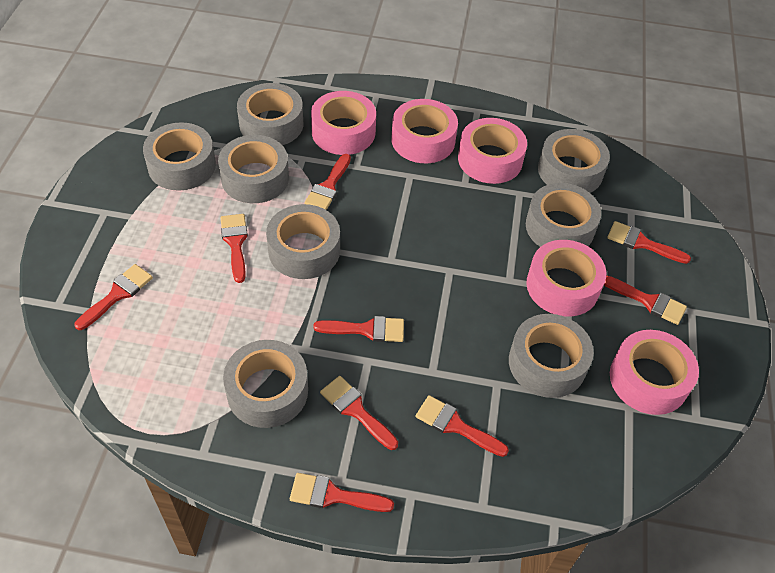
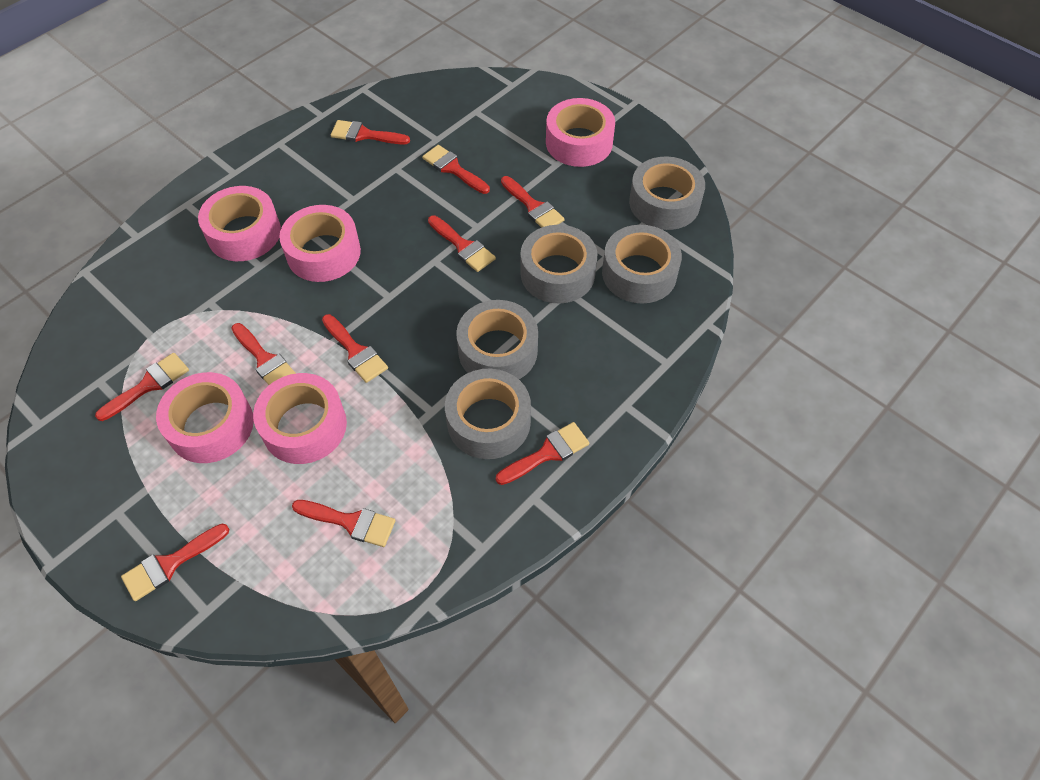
grey tape: [143,122,216,191] [218,135,289,203] [223,340,308,428] [237,83,303,145] [266,204,340,279] [509,314,594,398] [526,183,601,247] [538,129,610,193] = 8 -> [445,369,531,459] [456,300,538,379] [520,225,597,304] [602,225,682,304] [629,157,705,230] = 5
red brush: [74,264,153,330] [221,214,248,283] [290,473,394,512] [304,154,351,210] [313,316,404,342] [320,376,398,450] [416,395,509,457] [604,275,687,325] [607,221,691,264] = 9 -> [95,353,189,421] [121,524,230,601] [231,323,296,385] [292,500,396,547] [322,314,388,383] [331,120,410,144] [422,145,490,194] [428,215,496,272] [496,422,589,485] [501,176,565,228] = 10

